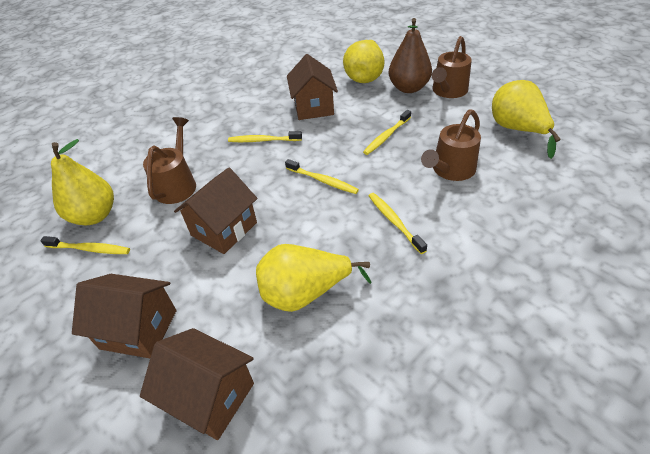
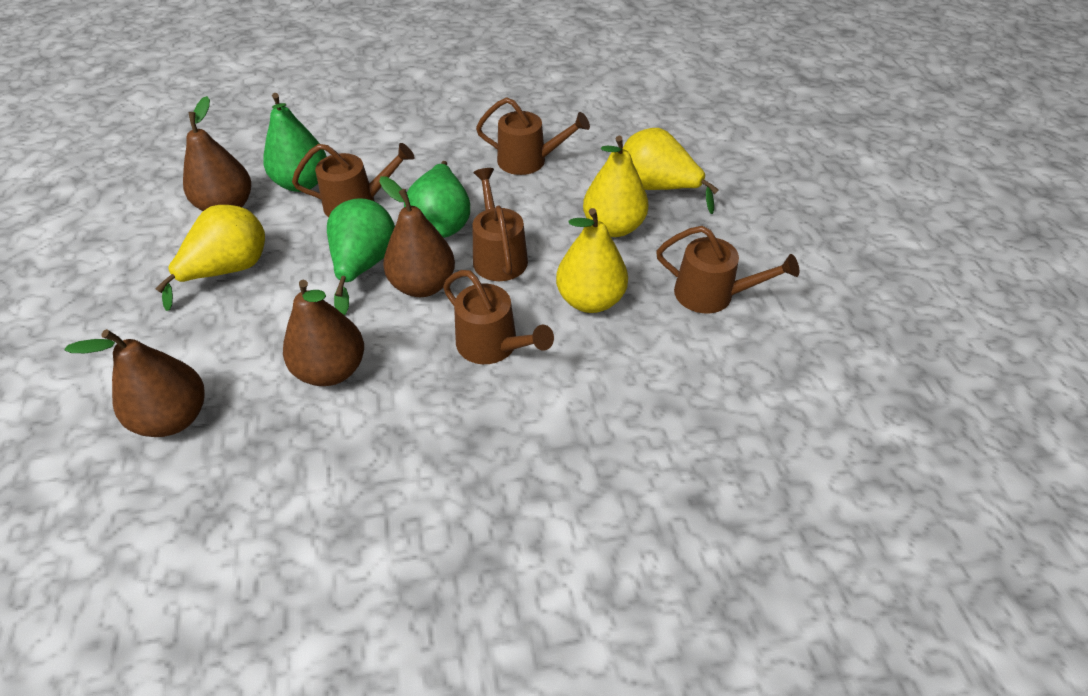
brown house: [72,274,177,358] [140,328,254,440] [174,168,258,254] [287,54,338,120] = 4 -> none = 0
brown pear: [389,18,432,93] = 1 -> [64,329,205,437] [183,96,251,211] [283,280,364,386] [379,176,455,297] = 4
brown watering can: [143,117,196,204] [421,109,481,181] [432,36,472,98] = 3 -> [292,143,415,217] [443,270,554,364] [473,168,528,281] [476,97,590,175] [656,226,799,313] = 5
green pear: none = 0 -> [263,93,327,192] [327,198,395,315] [404,161,470,238] = 3
yellow toothbrush: [40,236,130,254] [228,131,302,142] [285,159,359,194] [363,110,411,155] [369,193,427,254] = 5 -> none = 0

